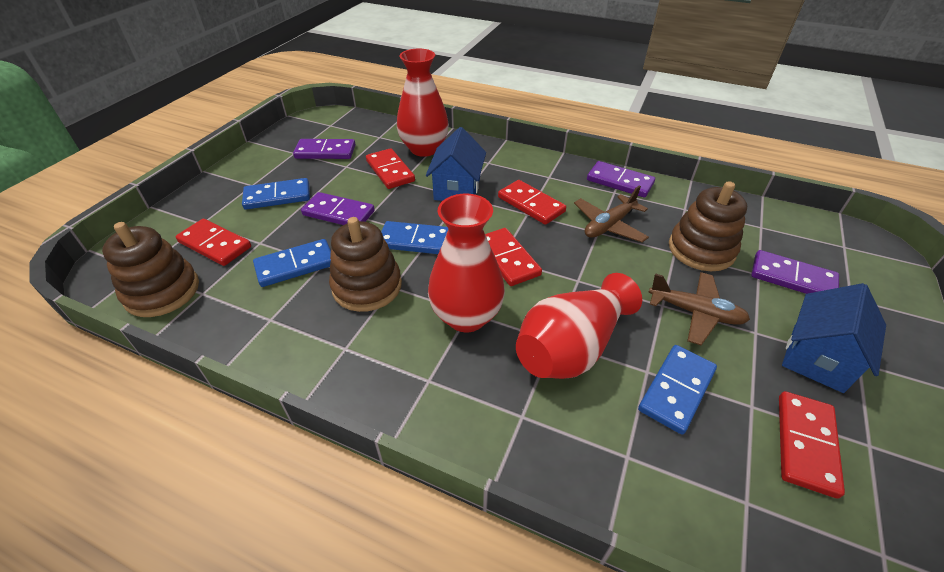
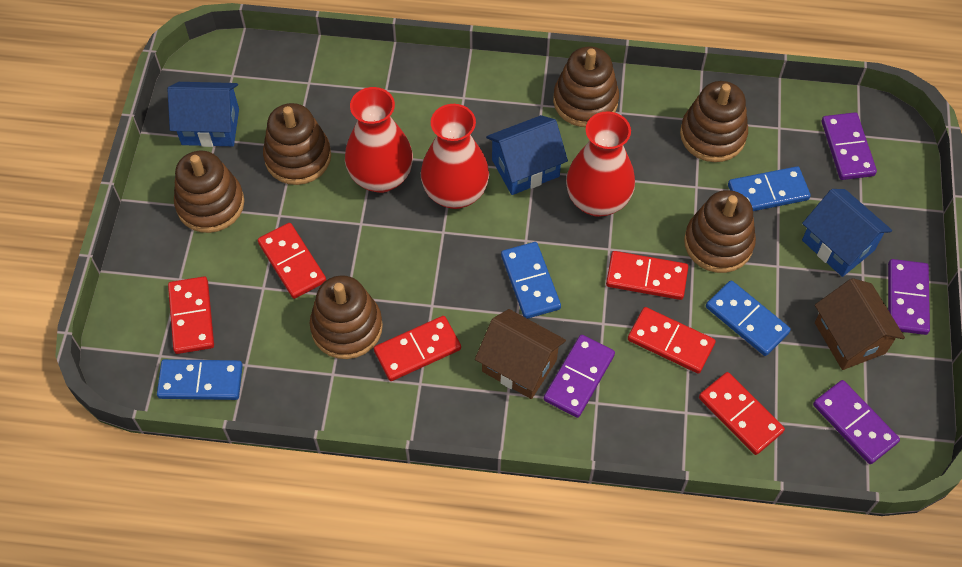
blue house: [426,127,486,201] [782,283,886,393] = 2 -> [167,82,239,147] [486,115,568,195] [802,189,892,277] = 3
brown house: none = 0 -> [475,309,566,399] [815,278,905,370] = 2
brown plane: [574,185,649,243] [649,272,750,345] = 2 -> none = 0
brown stacking toy: [102,222,199,317] [329,217,402,312] [669,181,747,271] = 3 -> [174,151,244,233] [263,103,331,185] [310,275,383,359] [553,47,619,127] [680,81,748,162] [684,190,756,273] = 6
red domino: [175,219,251,266] [366,148,415,189] [485,228,542,286] [498,180,566,225] [779,391,845,499] = 5 -> [168,276,214,354] [258,223,326,299] [374,316,461,381] [606,251,688,300] [628,307,716,374] [699,372,785,455] = 6

